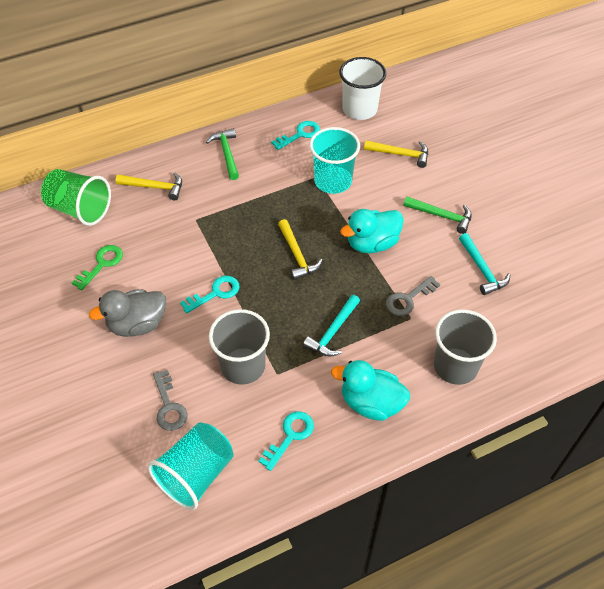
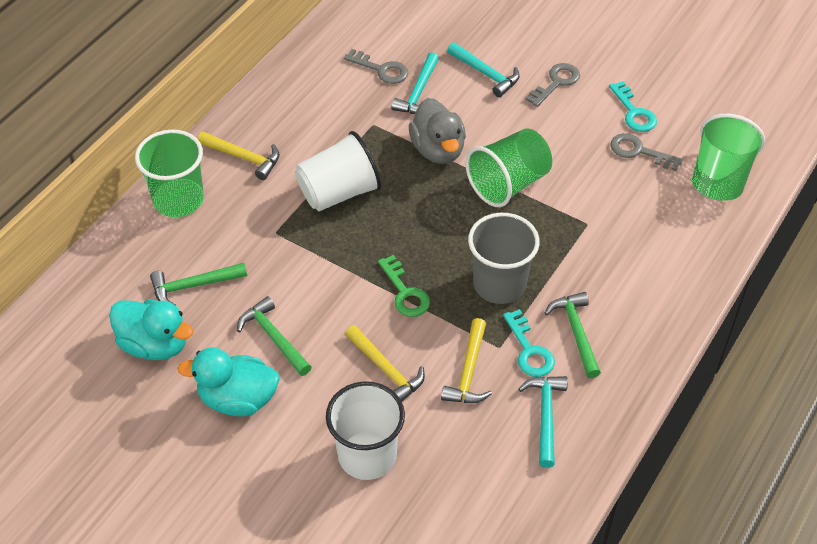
green cup: [41,169,111,226] = 1 -> [135,130,204,217] [465,128,552,207] [692,114,765,201] = 3
green hammer: [206,128,239,180] [404,196,472,234] = 2 -> [150,263,247,305] [237,296,311,376] [545,292,601,378] = 3
grey cup: [209,309,270,385] [434,309,497,385] = 2 -> [468,213,540,304] = 1
grey key: [153,370,188,431] [386,276,440,316] = 2 -> [344,49,408,84] [525,63,580,107] [610,133,683,171] = 3
turquoise cup: [148,423,233,510] [309,127,360,194] = 2 -> none = 0
turquoise hammer: [303,295,360,357] [459,233,510,295] = 2 -> [391,52,439,114] [447,42,520,97] [519,376,568,468] = 3
turquoise key: [180,276,240,314] [259,411,314,471] [271,121,320,150] = 3 -> [503,309,555,377] [609,81,657,132] = 2
white cup: [339,57,386,120] = 1 -> [295,131,382,211] [326,381,405,480] = 2

